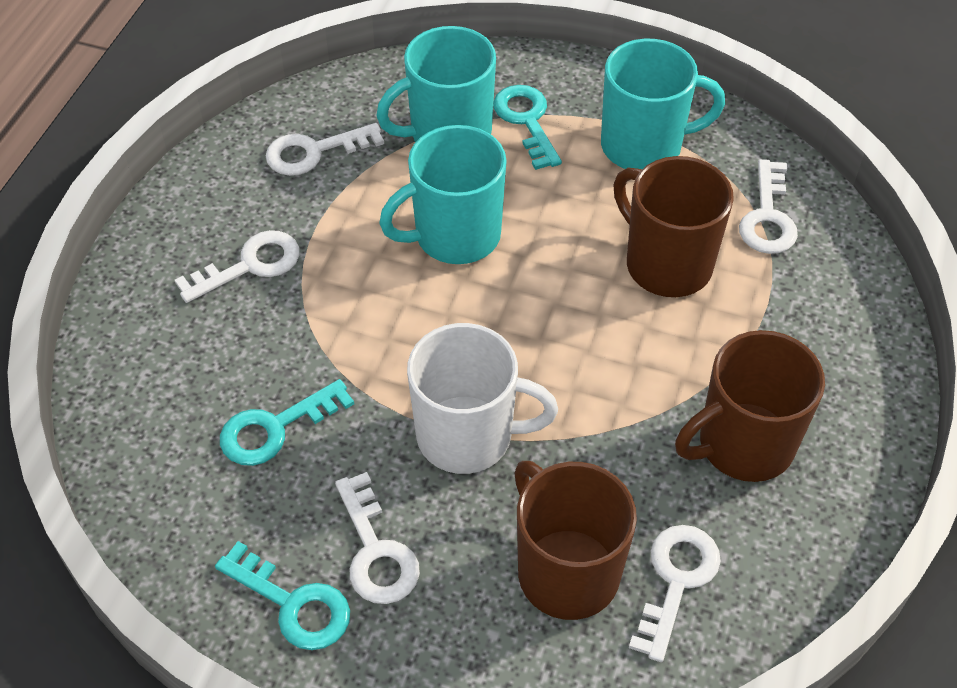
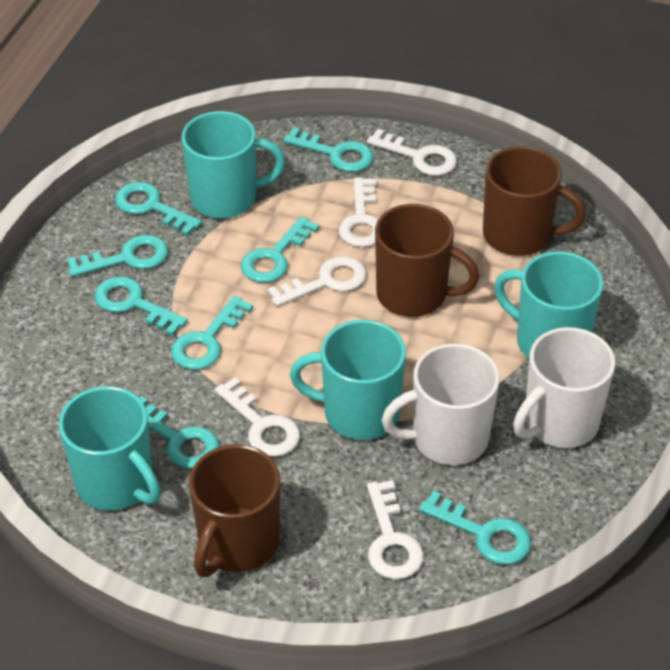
turquoise key: [215,541,350,650] [220,379,354,466] [493,85,562,170] = 3 -> [67,235,168,277] [94,276,188,336] [115,182,202,236] [140,396,220,469] [171,295,253,370] [241,216,319,283] [283,127,374,172] [419,490,531,565] = 8
turquoise mug: [376,26,496,142] [379,125,507,264] [601,39,725,169] = 3 -> [59,386,161,510] [182,111,285,218] [290,320,406,440] [494,251,604,358] = 4
white mug: [407,323,558,474] = 1 -> [382,343,500,465] [513,327,615,448] = 2

